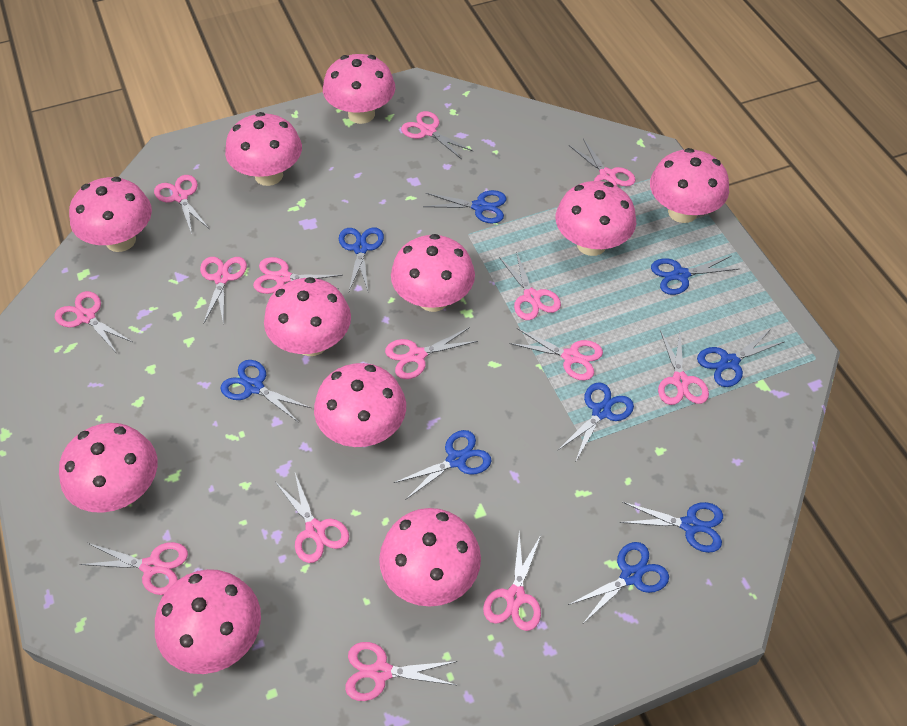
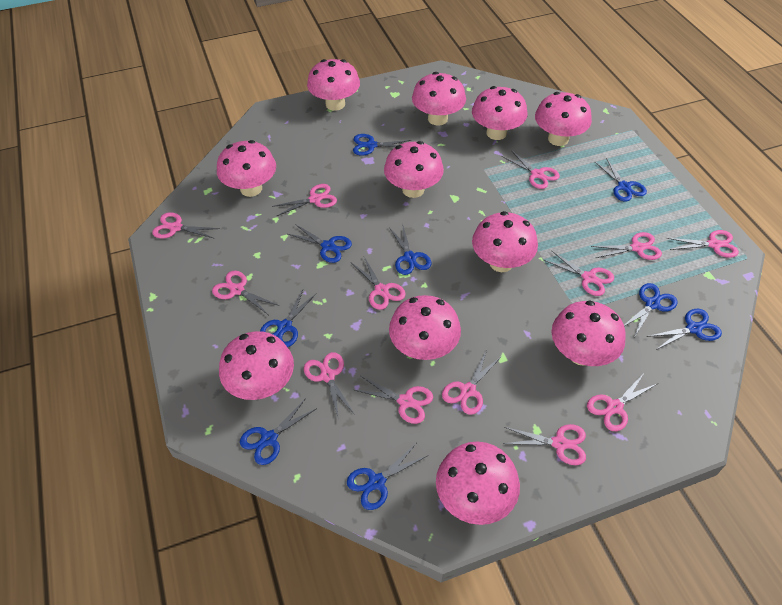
pink scissors: [55,291,132,352] [79,542,188,595] [154,175,208,234] [200,257,247,325] [253,257,343,294] [276,473,349,563] [345,642,458,701] [385,327,478,379] [401,111,473,159] [483,532,541,631] [499,251,561,320] [509,328,603,380] [569,139,635,186] [658,330,709,405] = 14 -> [152,212,220,239] [212,271,279,315] [272,184,337,216] [304,352,355,420] [352,257,406,310] [354,376,433,424] [442,350,502,415] [502,150,560,189] [504,424,586,465] [544,250,614,296] [587,372,657,431] [591,232,662,260] [667,230,739,258] = 13

